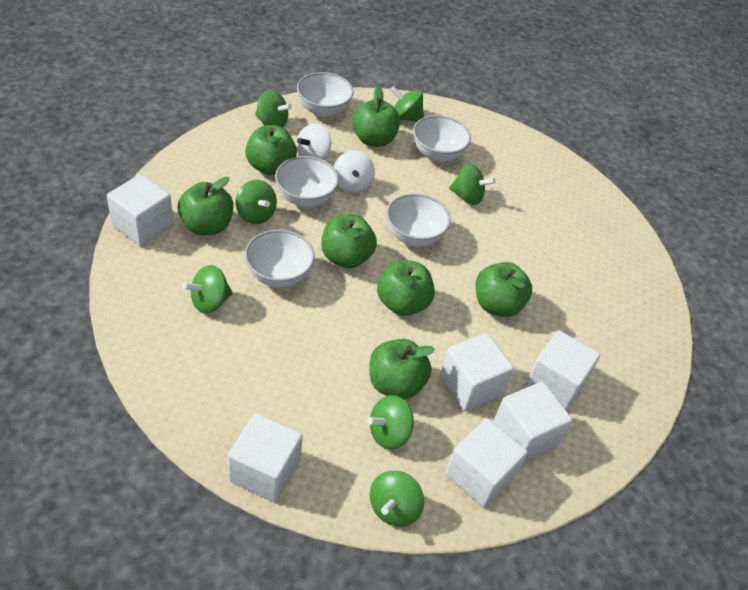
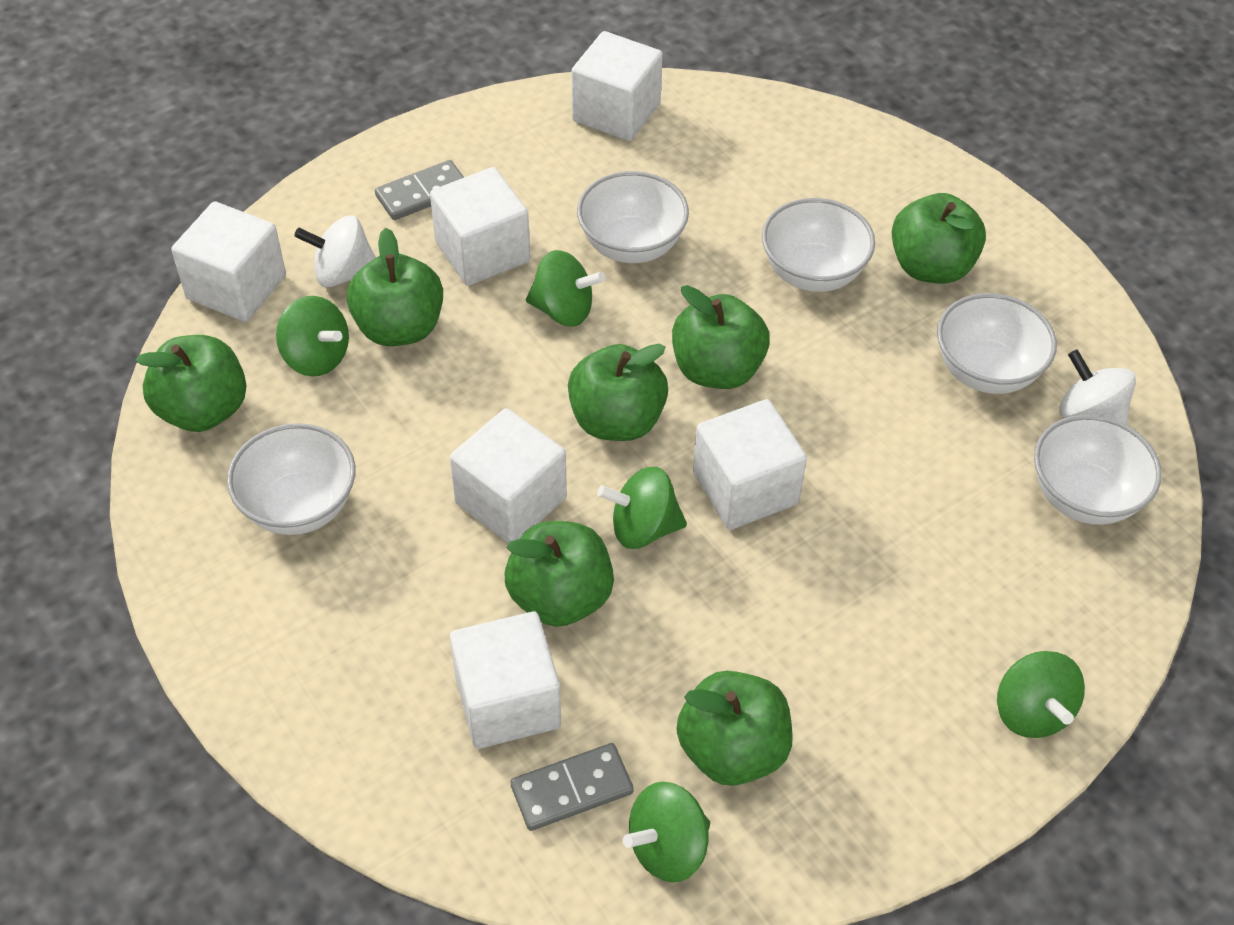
green spinning top: [183,265,233,314] [235,180,277,224] [255,90,292,128] [367,395,414,450] [370,471,424,527] [390,86,424,122] [449,164,496,205] = 7 -> [276,296,349,377] [526,250,605,327] [597,467,687,549] [623,782,710,883] [997,651,1085,738] = 5
grey domino: none = 0 -> [375,160,464,220] [510,743,634,831] = 2

